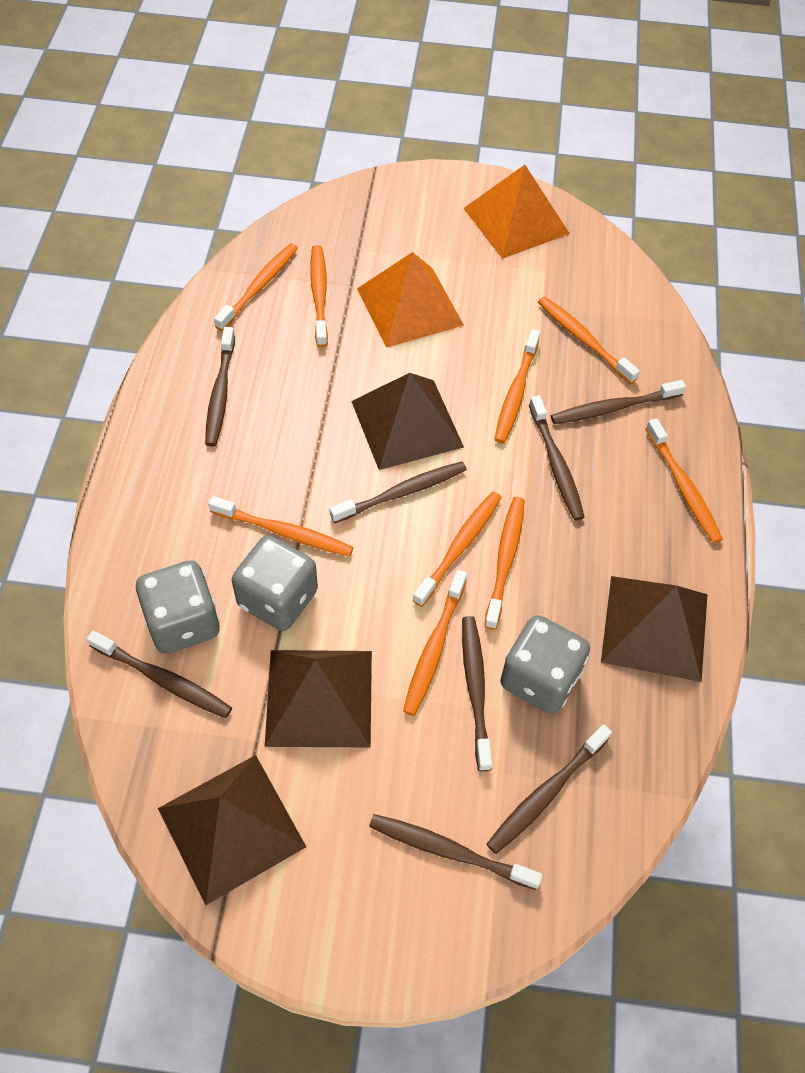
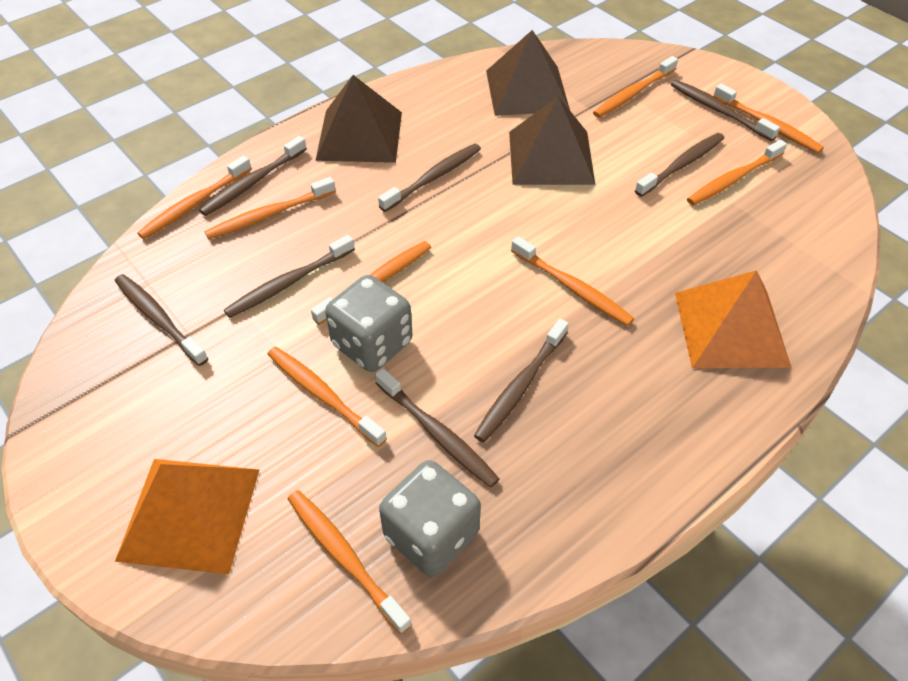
brown pyramid: [158,755,306,905] [265,650,372,747] [351,373,464,470] [601,576,708,682] = 4 -> [315,75,402,163] [486,30,570,116] [509,96,595,185] = 3
grey dice: [136,560,220,654] [232,535,318,631] [500,615,590,714] = 3 -> [325,275,413,372] [379,460,481,577] = 2

